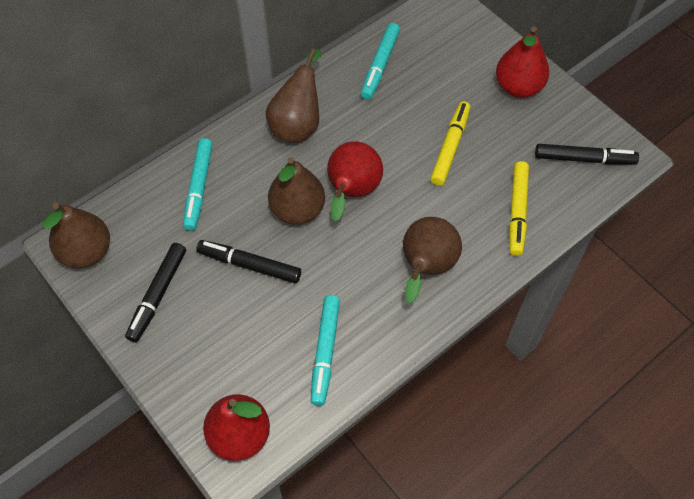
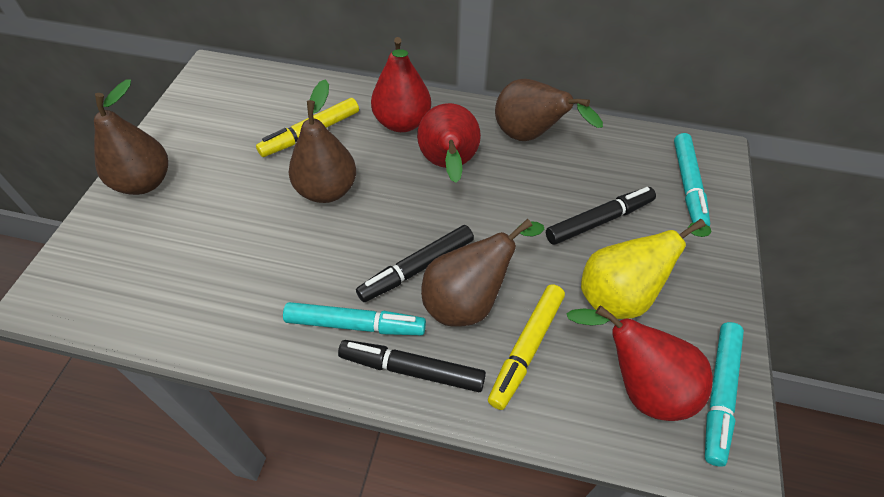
yellow pear: none = 0 -> [581,219,712,319] = 1

